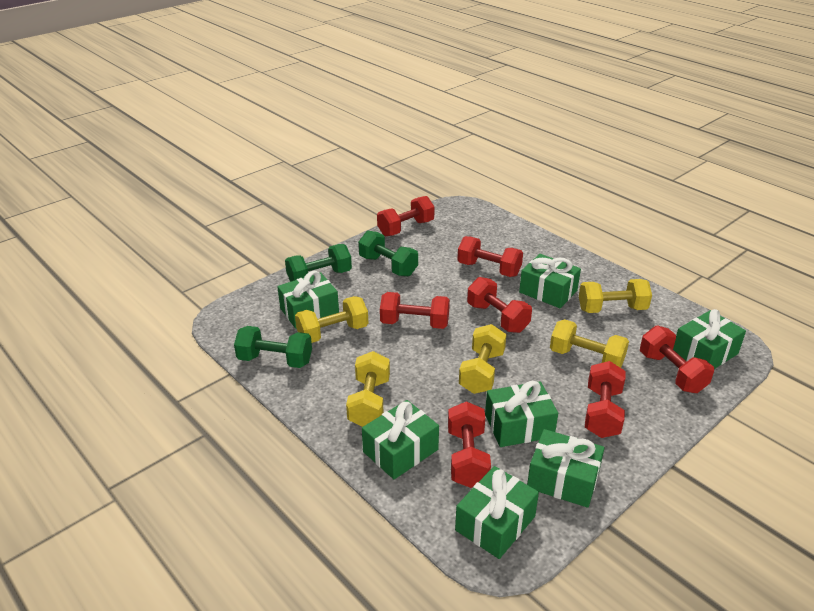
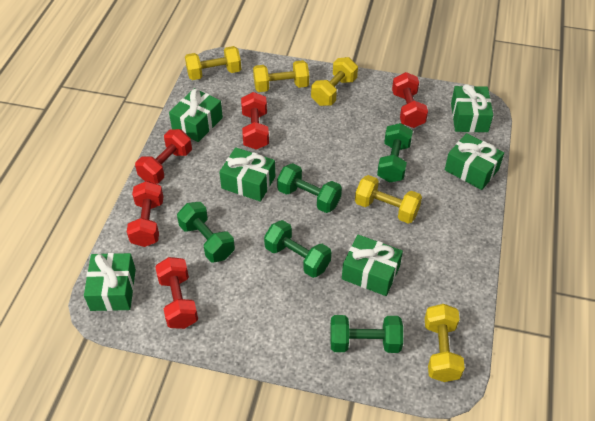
green dumbbell: [234,326,312,368] [285,244,352,282] [358,231,418,276] = 3 -> [177,202,235,262] [264,220,331,278] [277,163,342,213] [330,315,403,353] [377,123,413,183] = 5
green gift: [277,271,339,329] [362,400,439,479] [455,466,539,559] [485,381,558,447] [519,254,581,308] [527,429,604,508] [673,309,746,369] = 7 -> [84,253,136,311] [169,88,223,142] [219,147,275,202] [342,235,403,296] [445,133,504,190] [451,84,493,132] = 6
red dumbbell: [377,196,435,236] [380,292,450,329] [448,401,491,488] [457,236,523,277] [467,277,532,333] [585,361,626,438] [640,326,714,393] = 7 -> [127,181,163,247] [135,129,192,184] [155,257,198,329] [241,92,269,150] [392,72,428,128] = 5

